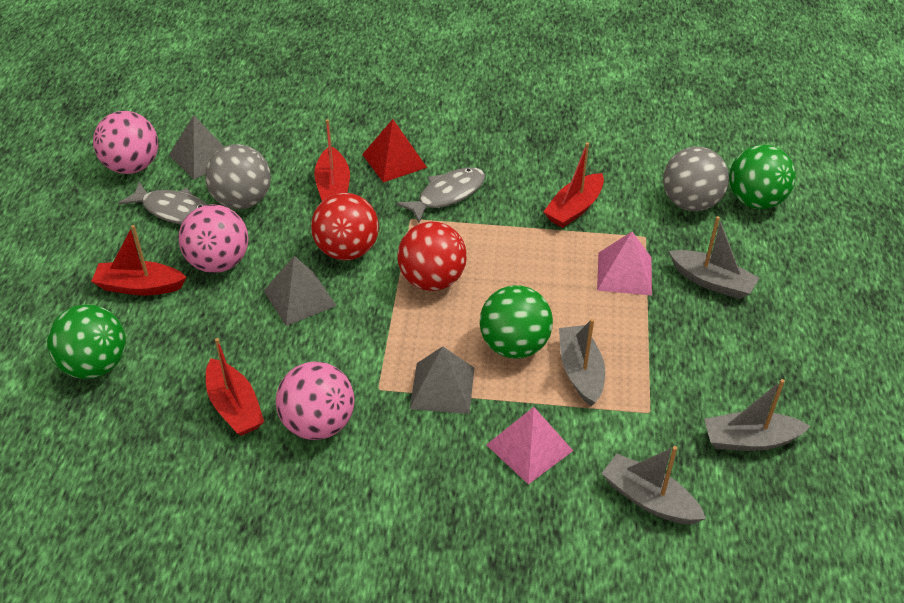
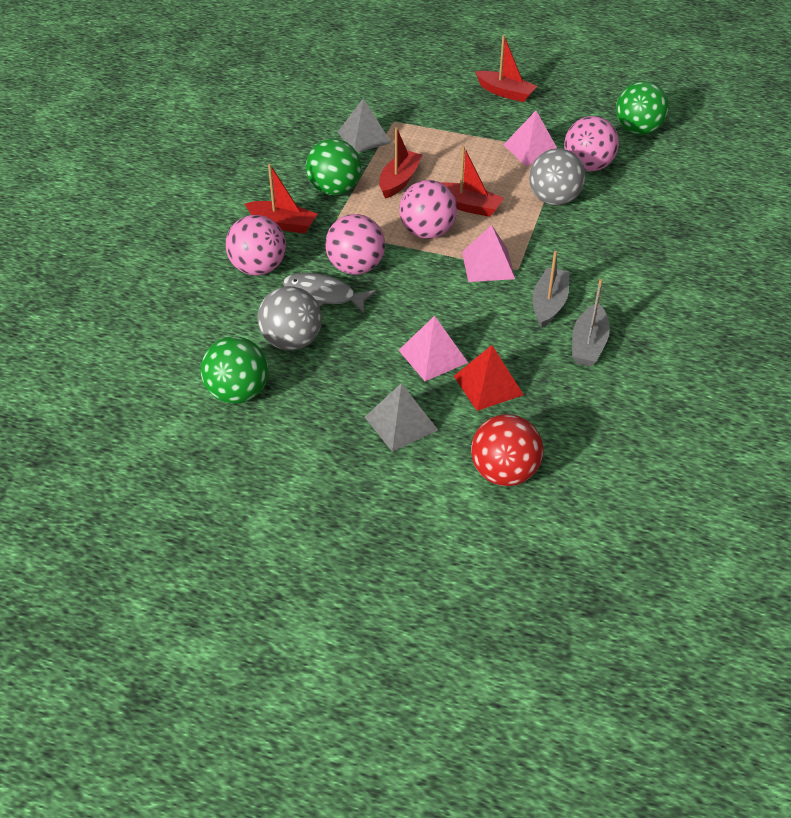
grey boat: [559,319,605,406] [601,446,706,524] [669,216,759,299] [704,379,810,451] = 4 -> [532,251,570,328] [572,279,610,367] = 2
grey fish: [118,182,208,224] [396,167,485,223] = 2 -> [283,273,376,313] = 1
grey pyramid: [169,115,224,179] [264,256,336,326] [410,346,474,414] = 3 -> [338,98,391,152] [365,383,438,452] = 2
pink ball: [93,111,158,174] [178,204,249,273] [276,362,354,440] = 3 -> [226,215,286,275] [325,214,385,275] [399,180,457,239] [564,116,619,171] = 4
pink pyramid: [486,407,573,485] [597,232,652,295] = 2 -> [399,316,468,381] [462,225,515,282] [503,111,557,166] = 3
red ball: [311,193,379,260] [397,221,467,291] = 2 -> [471,414,543,486] = 1

